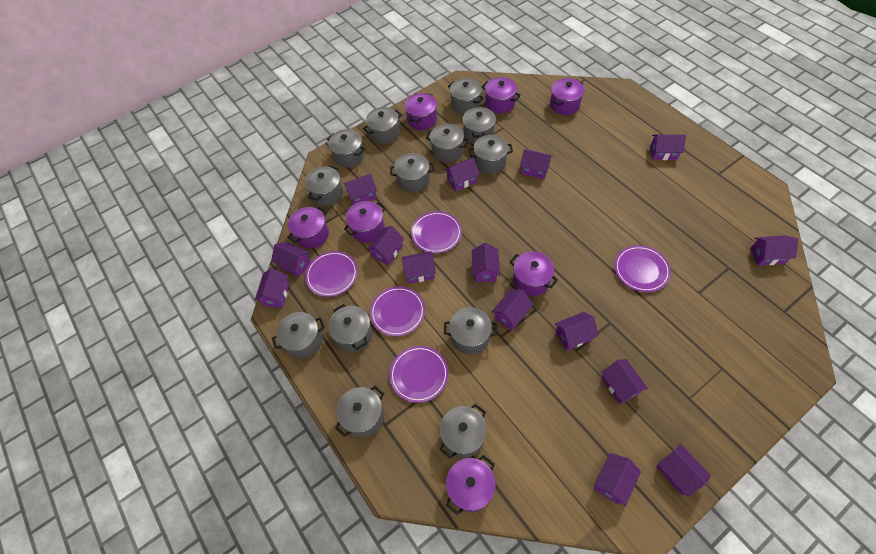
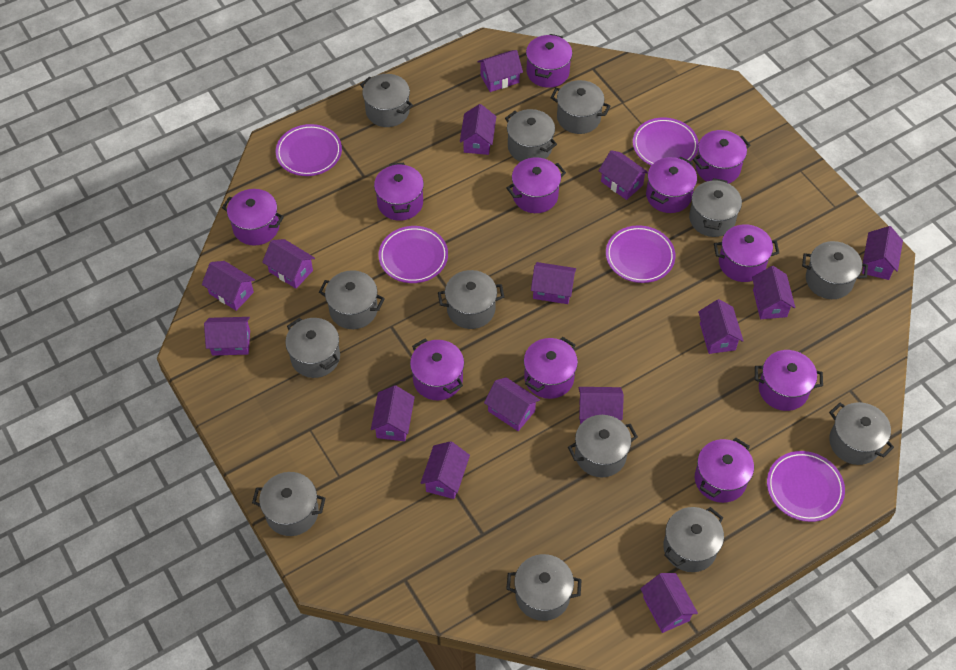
purple pot: [287,207,329,249] [344,201,386,243] [405,93,437,130] [446,455,496,515] [482,77,521,114] [510,252,558,296] [550,78,584,115] = 7 -> [222,189,284,245] [374,163,424,221] [410,339,464,400] [506,157,566,213] [524,337,578,399] [526,34,572,88] [646,157,697,213] [693,130,751,184] [695,438,754,503] [714,224,779,282] [755,350,823,411] = 11

